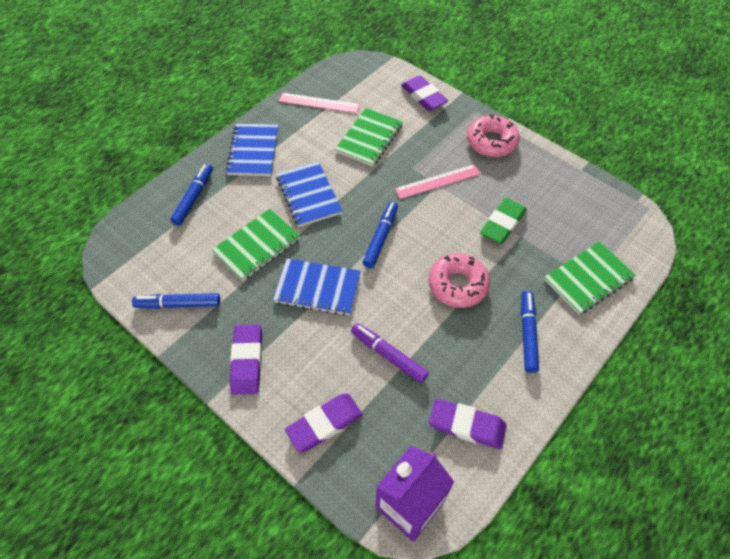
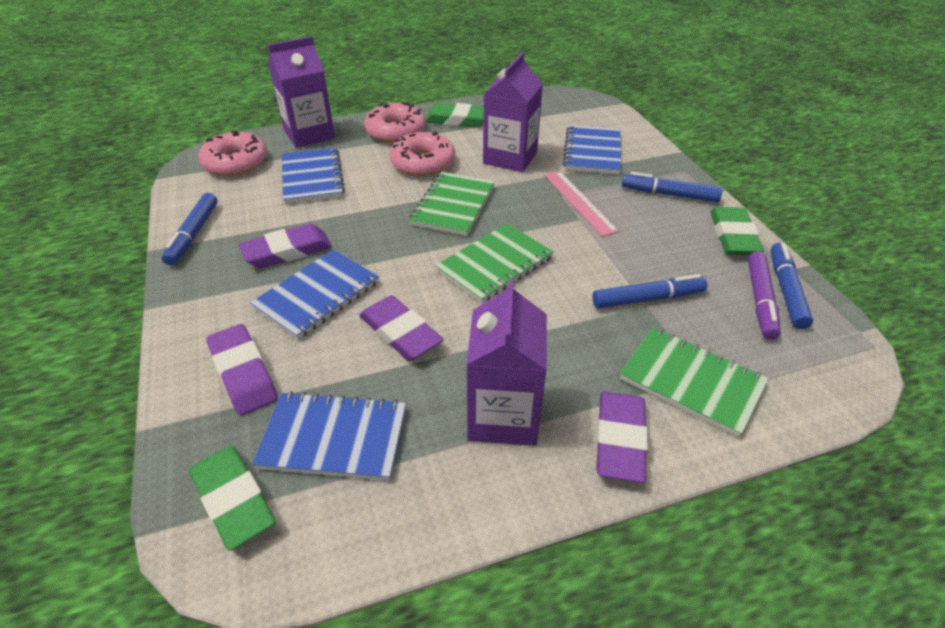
blue notebook: [226,124,278,176] [273,258,361,316] [276,161,342,227] = 3 -> [250,250,379,339] [252,391,406,481] [282,148,345,204] [563,125,621,174] = 4
green eraser: [480,198,527,244] = 1 -> [189,446,276,551] [425,103,484,127] [710,207,764,255] = 3
pink donut: [429,253,490,308] [467,115,520,157] = 2 -> [198,130,267,176] [364,102,426,143] [389,131,455,176] = 3
pink ruler: [279,93,360,114] [395,164,481,199] = 2 -> [545,171,619,237] = 1
purple carton: [376,445,454,542] = 1 -> [268,36,335,148] [466,279,547,446] [483,52,543,172] = 3

